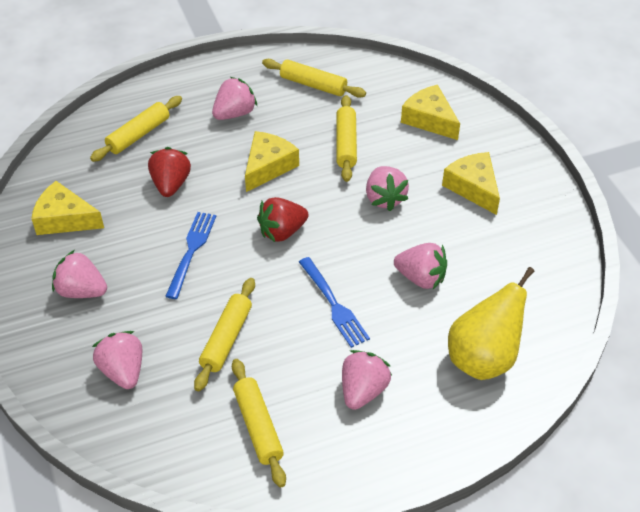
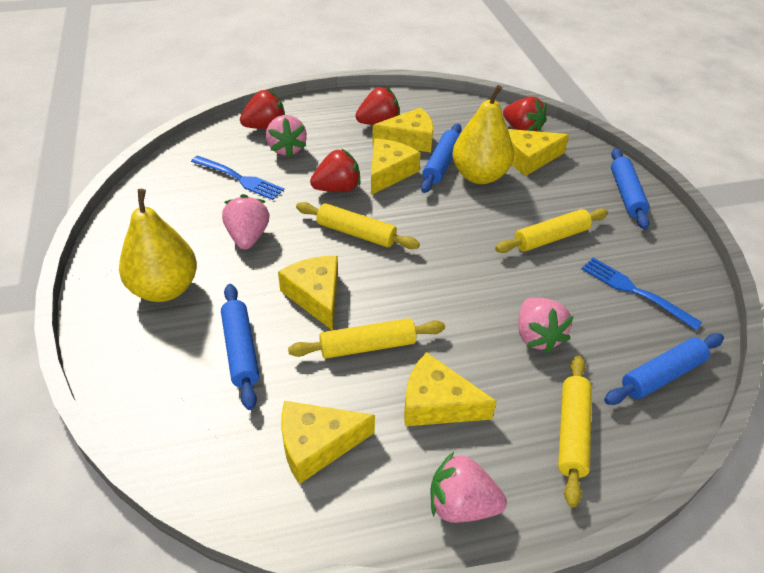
blue rolling pin: none = 0 -> [221,284,259,410] [421,123,462,193] [604,333,724,405] [611,148,650,229] = 4
pink strawberry: [52,250,107,298] [92,331,142,389] [212,77,257,120] [342,350,392,410] [366,166,409,211] [394,243,447,289] = 6 -> [222,194,269,249] [266,115,307,158] [431,452,507,523] [518,298,574,353] = 4
red strawberry: [148,147,191,197] [257,197,309,242] = 2 -> [240,90,285,129] [310,149,361,192] [355,87,400,125] [503,96,547,132] = 4
yellow cheese: [31,181,104,235] [245,131,299,192] [401,85,460,140] [442,152,500,215] = 4 -> [278,256,338,330] [281,401,375,484] [371,138,421,195] [372,107,433,153] [404,352,497,426] [508,129,569,176] = 6
yellow pear: [448,267,535,380] = 1 -> [119,189,197,302] [452,85,514,184] = 2
yellow rolling pin: [90,96,182,162] [194,278,255,391] [232,359,286,488] [262,59,366,98] [336,95,357,182] = 5 -> [288,318,445,359] [296,202,420,249] [495,208,608,253] [558,355,592,507] = 4

